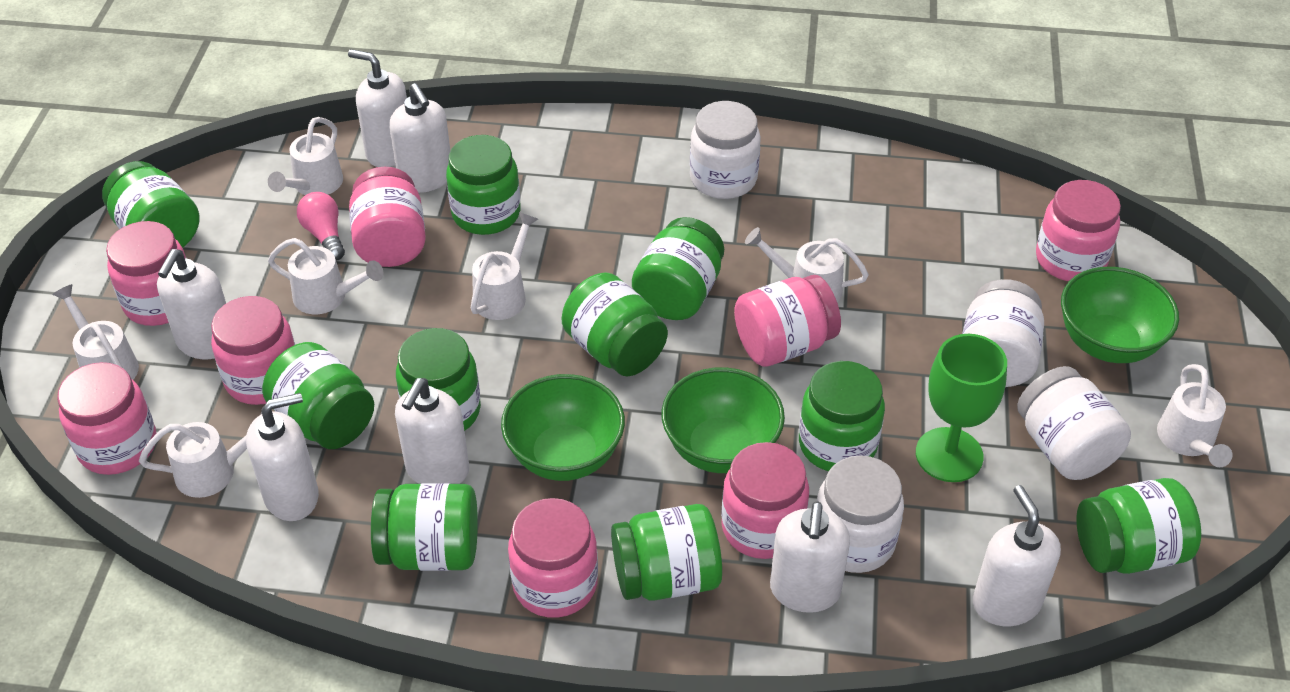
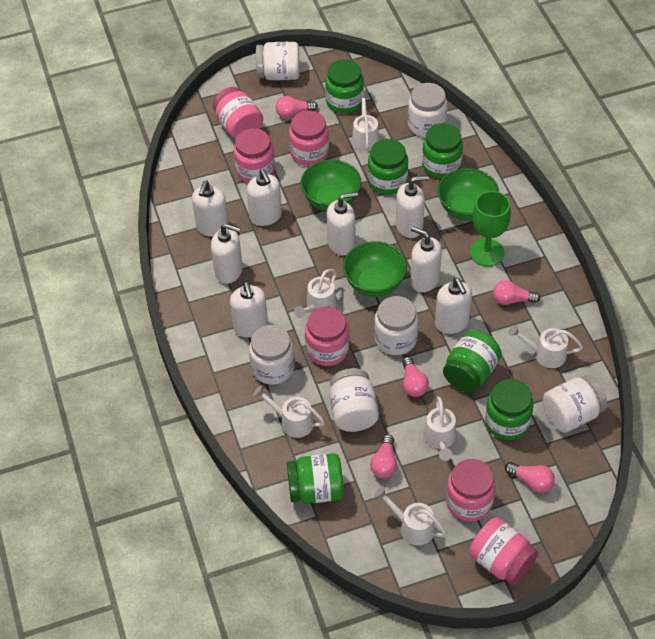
green jar: [102,161,200,248] [262,342,374,449] [371,483,478,571] [396,328,481,431] [446,135,521,235] [561,272,668,377] [611,504,722,601] [632,217,724,320] [799,361,885,471] [1076,478,1201,574] = 10 -> [287,453,344,504] [325,59,364,114] [368,139,408,195] [422,123,463,179] [443,330,502,392] [485,379,533,440] = 6
pink jar: [57,362,157,475] [106,221,187,326] [211,296,295,405] [349,167,426,267] [508,498,598,618] [721,442,809,559] [734,275,841,367] [1036,180,1121,281] = 8 -> [213,87,263,139] [234,128,275,183] [289,111,329,166] [305,306,349,366] [446,459,495,521] [469,518,538,585] = 6
pink light bulb: [297,192,345,261] = 1 -> [276,96,318,118] [370,435,397,478] [402,357,429,397] [493,280,540,305] [505,462,555,493] = 5
white jar: [690,101,761,199] [817,455,904,573] [962,279,1044,387] [1017,366,1131,480] = 4 -> [249,325,295,385] [256,42,300,80] [329,368,379,432] [374,296,418,355] [408,83,447,137] [543,375,608,433] = 6
white soap dispenser: [157,249,226,359] [246,393,319,521] [348,49,407,167] [389,83,450,193] [395,378,469,484] [770,501,850,613] [973,485,1061,626] = 7 -> [192,181,229,237] [211,224,243,284] [230,282,268,337] [247,169,282,226] [327,192,358,256] [396,175,429,238] [410,227,442,292] [435,278,472,334] = 8
white watering can: [52,284,139,380] [139,412,262,498] [268,117,343,195] [268,238,384,314] [471,212,538,320] [745,227,869,302] [1157,364,1233,467] = 7 -> [253,386,325,438] [294,269,337,318] [352,93,380,151] [374,487,447,546] [424,397,456,461] [508,325,583,368] = 6

